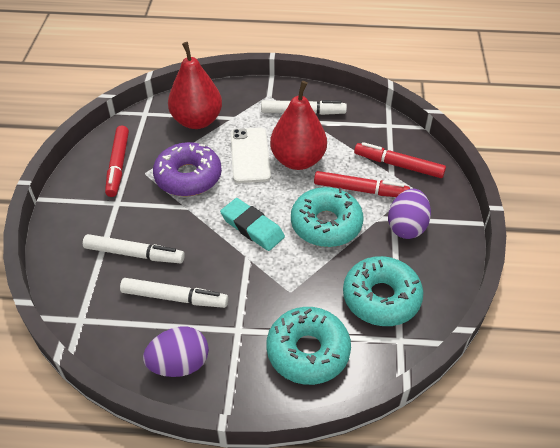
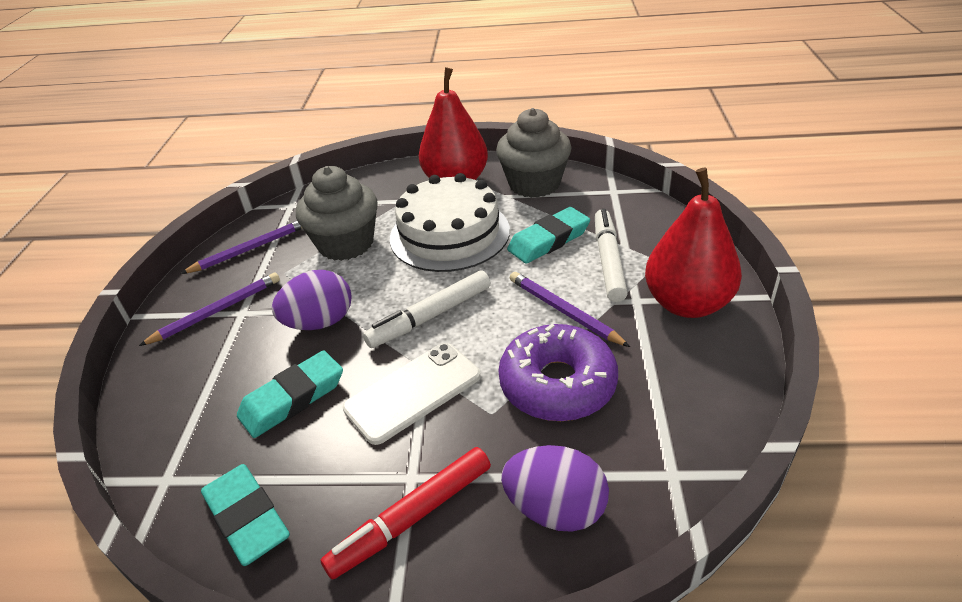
grey cupcake: none = 0 -> [296,166,378,261] [496,108,572,198] = 2
purple pencil: none = 0 -> [139,272,280,346] [180,221,302,274] [510,272,630,347] = 3
red marker: [105,125,129,197] [314,171,410,197] [354,142,446,178] = 3 -> [320,447,491,579] = 1
turquoise donut: [266,307,351,385] [291,187,363,247] [343,256,423,326] = 3 -> none = 0
turquoise eraser: [220,198,285,251] = 1 -> [201,464,290,566] [237,350,343,438] [507,207,590,264] = 3
white cake: none = 0 -> [390,173,510,272] = 1
white marker: [83,234,185,264] [120,278,228,308] [261,100,347,115] = 3 -> [363,270,491,348] [595,209,628,302] = 2

